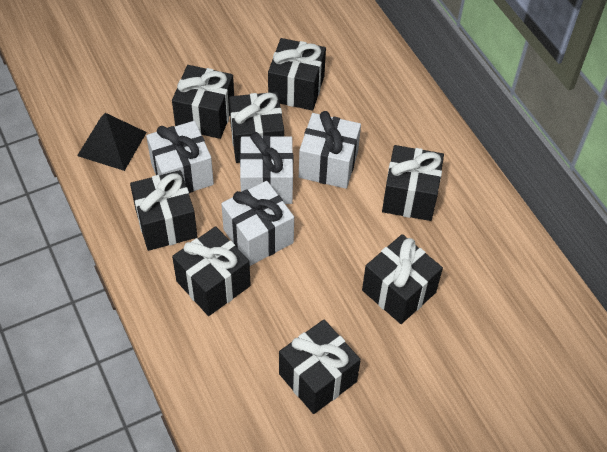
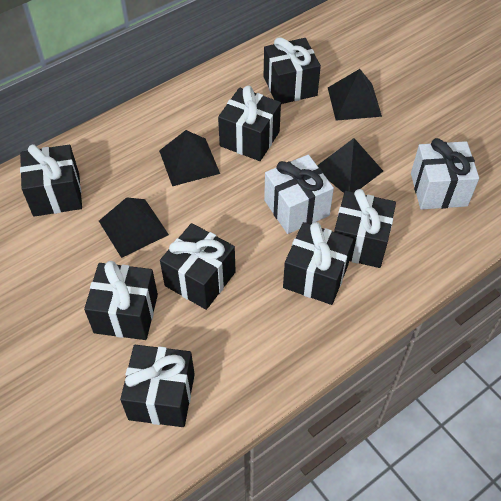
black pyramid: [77,113,147,171] = 1 -> [99,197,169,258] [159,130,220,186] [317,138,383,193] [328,69,382,121] = 4
white gift: [146,121,214,193] [221,181,294,266] [240,132,293,204] [299,111,361,189] = 4 -> [264,155,334,234] [411,138,479,210] = 2

